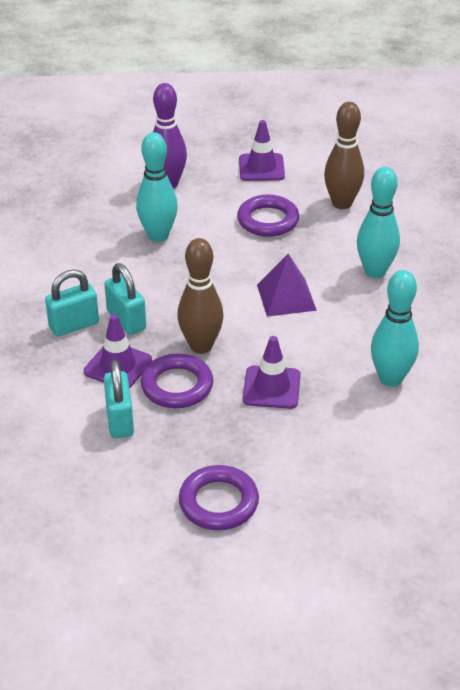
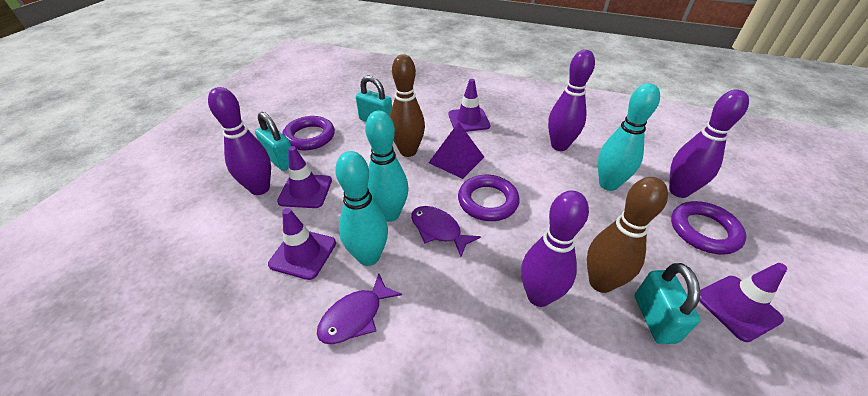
purple bowling pin: [153,83,187,189] = 1 -> [208,87,271,195] [521,190,589,307] [548,50,595,151] [669,89,749,198] = 4
purple fish: none = 0 -> [317,273,402,344] [411,206,481,257] = 2
purple traffic cone: [84,314,152,388] [239,120,285,181] [243,336,301,409] = 3 -> [268,208,336,280] [277,146,332,208] [448,79,491,132] [699,263,787,342] = 4

